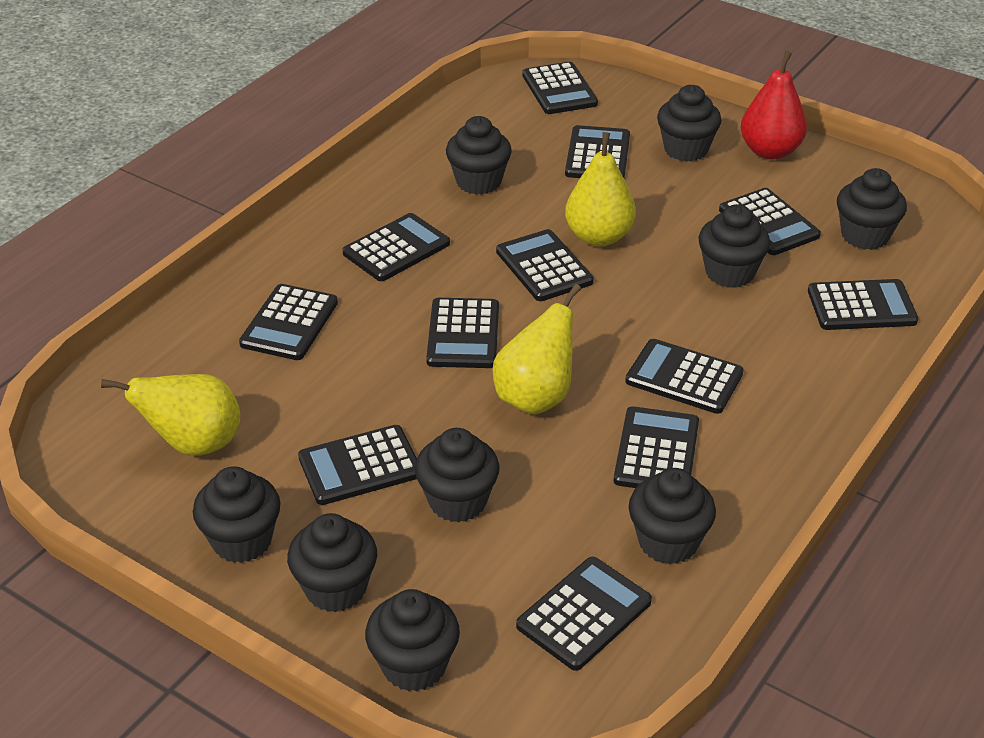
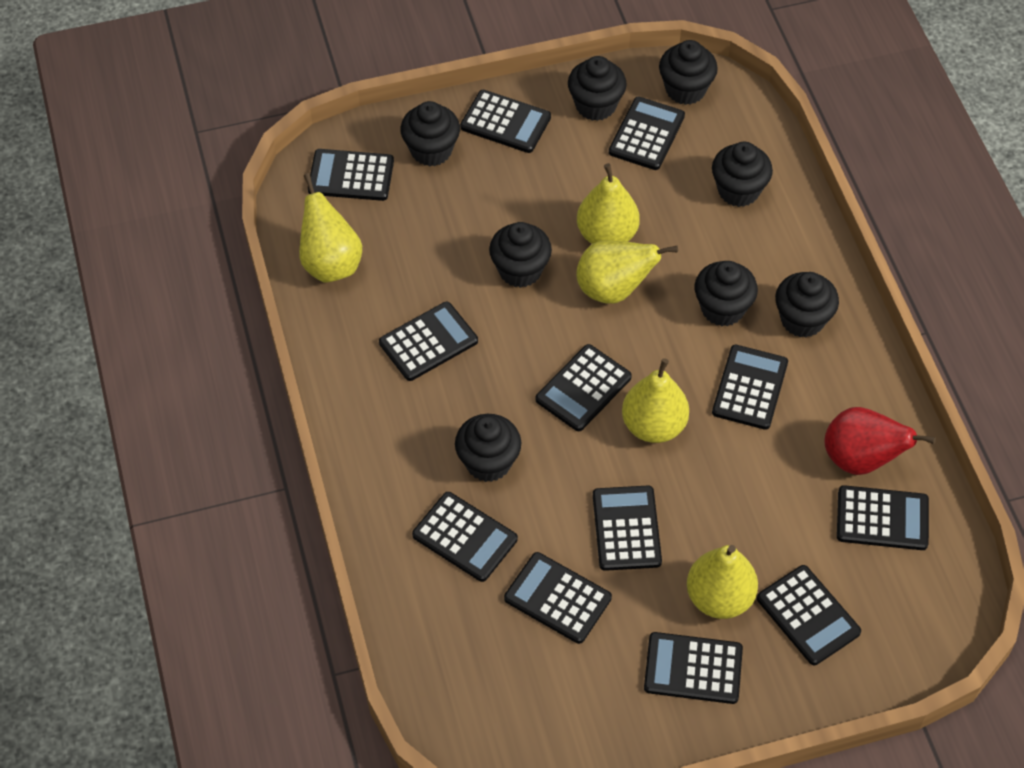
black cupcake: [193,466,281,563] [287,513,377,612] [365,589,460,692] [415,428,499,522] [446,116,512,195] [629,468,716,564] [657,85,722,161] [699,204,770,288] [837,168,907,250] = 9 -> [400,101,460,167] [455,414,521,482] [489,222,552,288] [568,56,627,121] [659,40,718,105] [694,261,758,326] [712,142,773,207] [775,272,839,338] = 8
yellow pear: [101,374,240,456] [493,284,581,415] [565,132,636,246] = 3 -> [299,173,362,282] [576,240,678,304] [577,163,640,244] [622,358,689,443] [687,545,758,619] = 5

